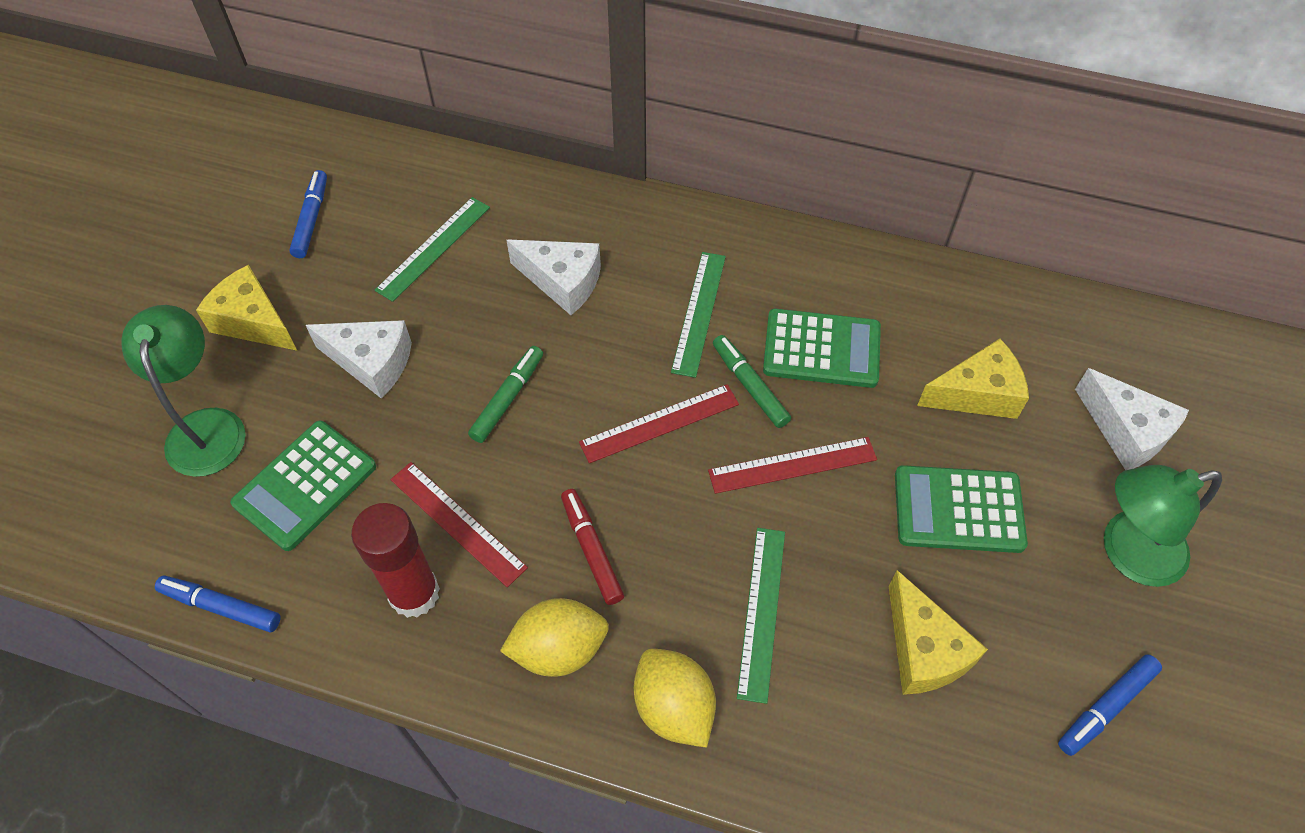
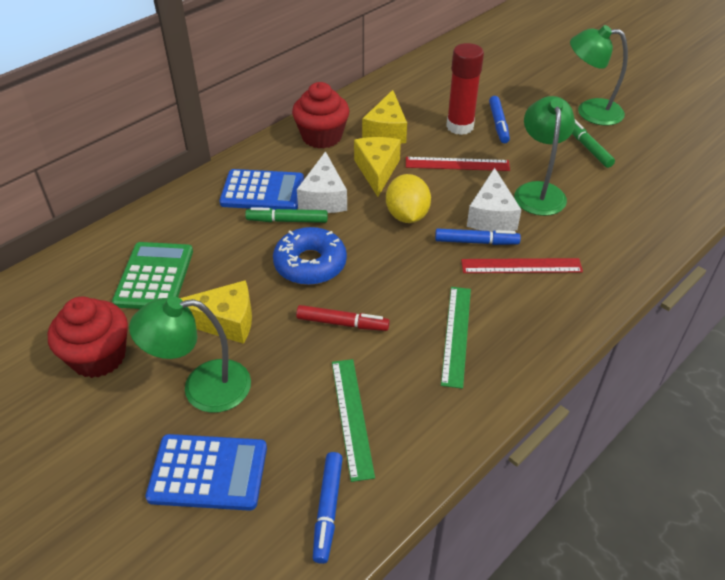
blue calculator: none = 0 -> [145,434,267,511] [219,169,304,210] = 2
blue donut: none = 0 -> [273,227,347,285] = 1
green calculator: [231,421,376,551] [763,309,881,388] [895,465,1028,553] = 3 -> [112,242,193,309] = 1
green lamp: [121,305,246,477] [1104,465,1222,587] = 2 -> [129,296,251,413] [514,96,575,216] [570,25,628,126] = 3
green ruler: [375,197,490,302] [671,252,726,378] [737,528,785,704] = 3 -> [332,359,375,482] [441,287,471,389] = 2
red cupcake: none = 0 -> [48,296,128,378] [292,82,349,149] = 2
red ruler: [390,462,528,587] [579,384,739,463] [708,437,877,494] = 3 -> [406,157,510,171] [461,258,583,273] = 2
white cheese: [306,320,412,398] [506,239,601,315] [1075,368,1189,470] = 3 -> [297,151,347,213] [467,168,521,232] = 2
yellow lemon: [500,598,609,677] [634,649,716,748] = 2 -> [386,174,431,223] = 1

